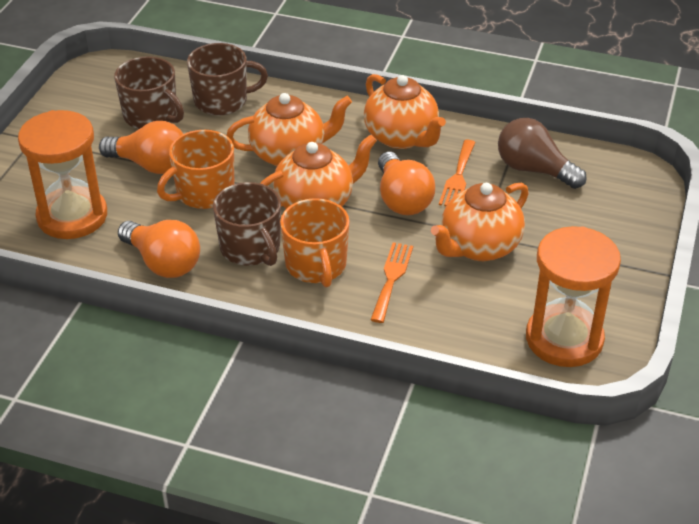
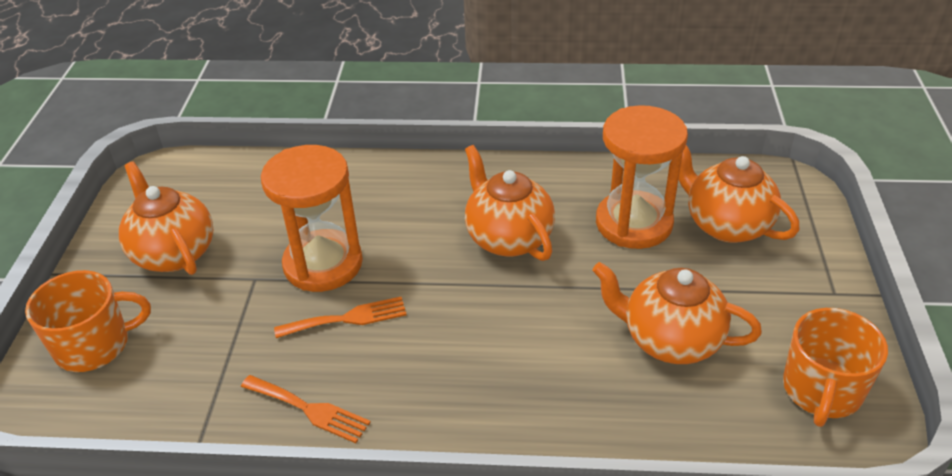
brown light bulb: [498,118,587,189] = 1 -> none = 0
brown mug: [114,56,184,129] [187,43,268,116] [213,182,281,266] = 3 -> none = 0
orange light bulb: [99,121,183,174] [118,220,200,278] [378,152,435,215] = 3 -> none = 0

